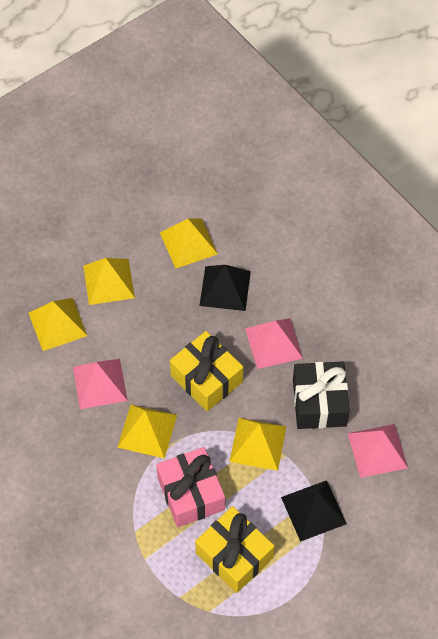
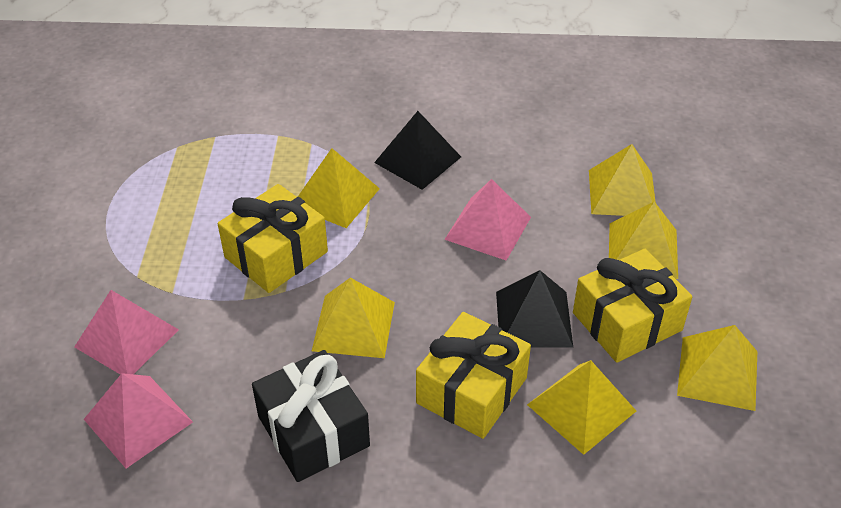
pink gift: [156,447,225,527] = 1 -> none = 0
yellow gift: [170,331,243,411] [195,506,274,593] = 2 -> [218,184,328,293] [416,312,531,439] [573,249,692,363] = 3
yellow pyramid: [29,298,87,351] [83,258,135,305] [117,405,177,458] [160,219,218,269] [229,418,286,471] = 5 -> [298,148,380,228] [312,278,395,358] [527,360,636,455] [589,144,656,216] [609,201,678,279] [677,325,757,411] = 6

